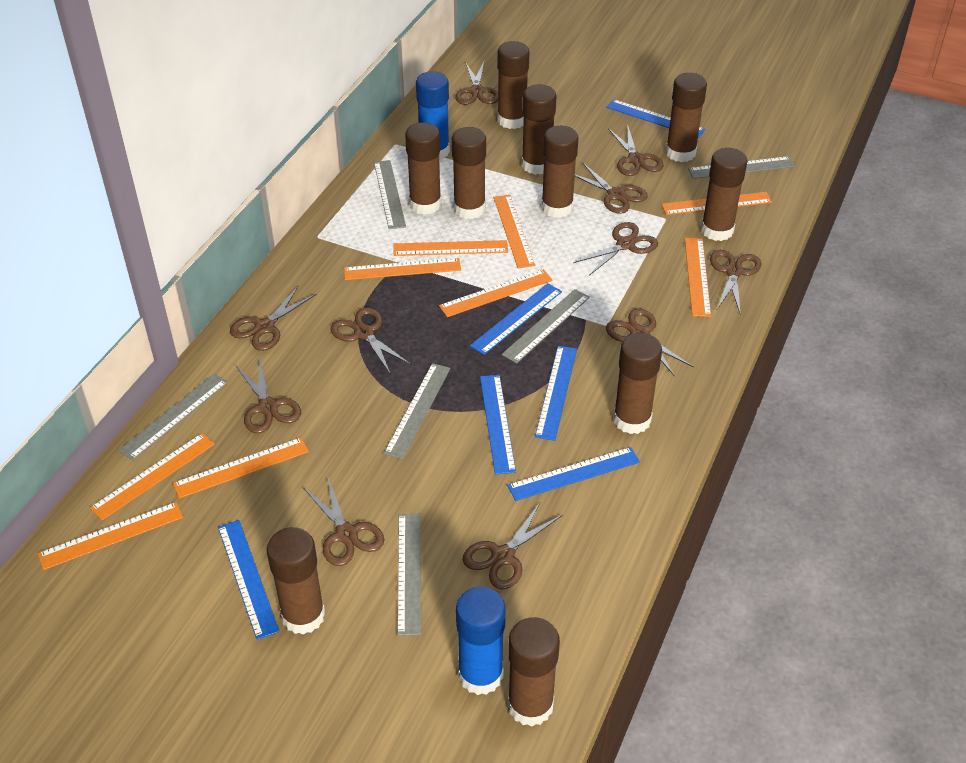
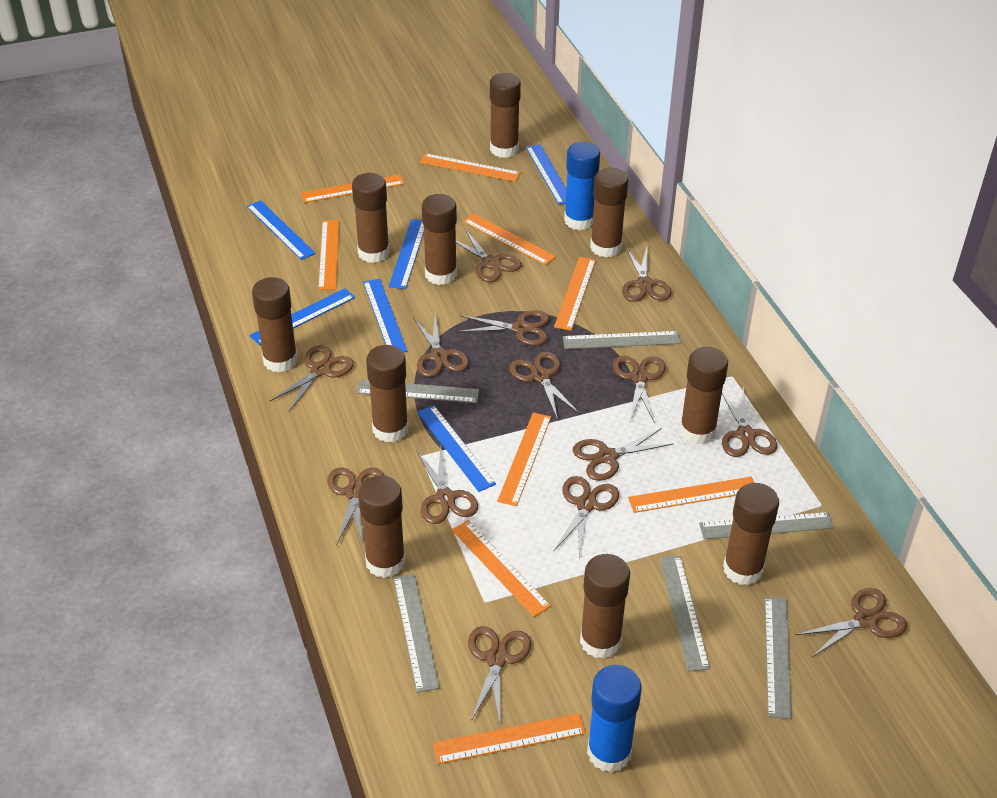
brown scissors: [230,286,317,351] [236,358,301,433] [303,475,384,566] [330,307,412,375] [455,62,498,105] [463,503,562,590] [573,222,658,276] [575,162,648,214] [606,309,694,377] [608,124,664,176] [710,250,761,315] = 11 -> [270,345,354,411] [327,468,384,545] [413,313,469,377] [417,447,478,524] [456,229,521,282] [458,310,549,346] [468,626,531,722] [509,352,580,420] [553,476,619,559] [572,428,673,481] [613,356,665,423] [622,247,672,302] [722,388,777,457] [795,588,907,657] = 14

